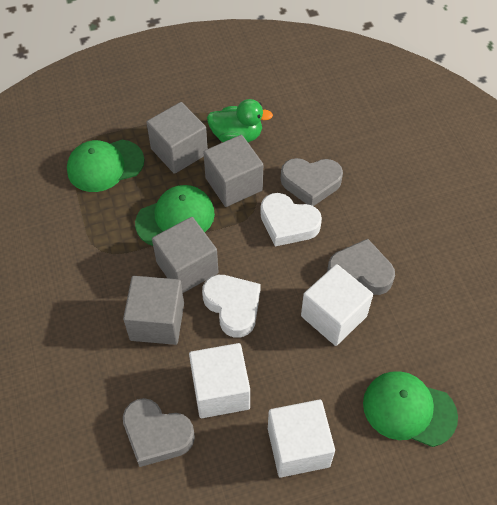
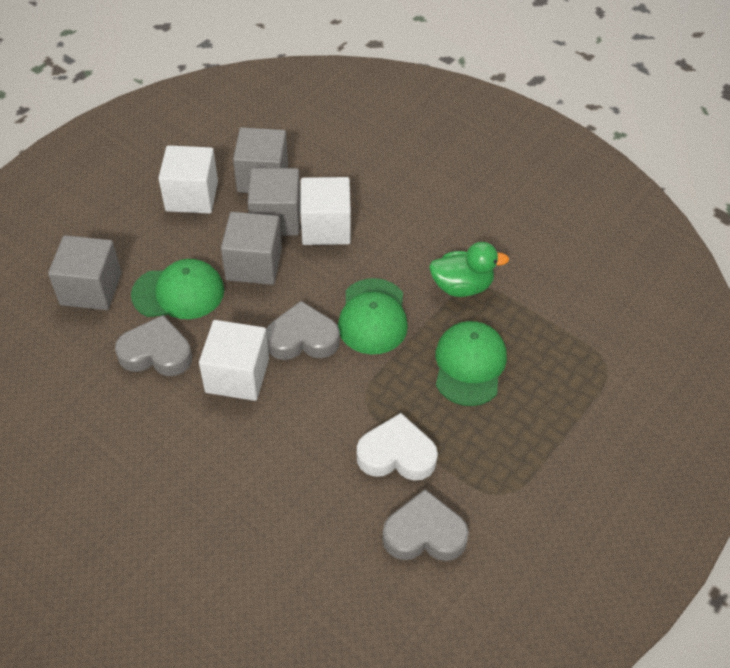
white heart: [202,275,261,338] [260,193,322,246] = 2 -> [357,413,438,481] = 1

